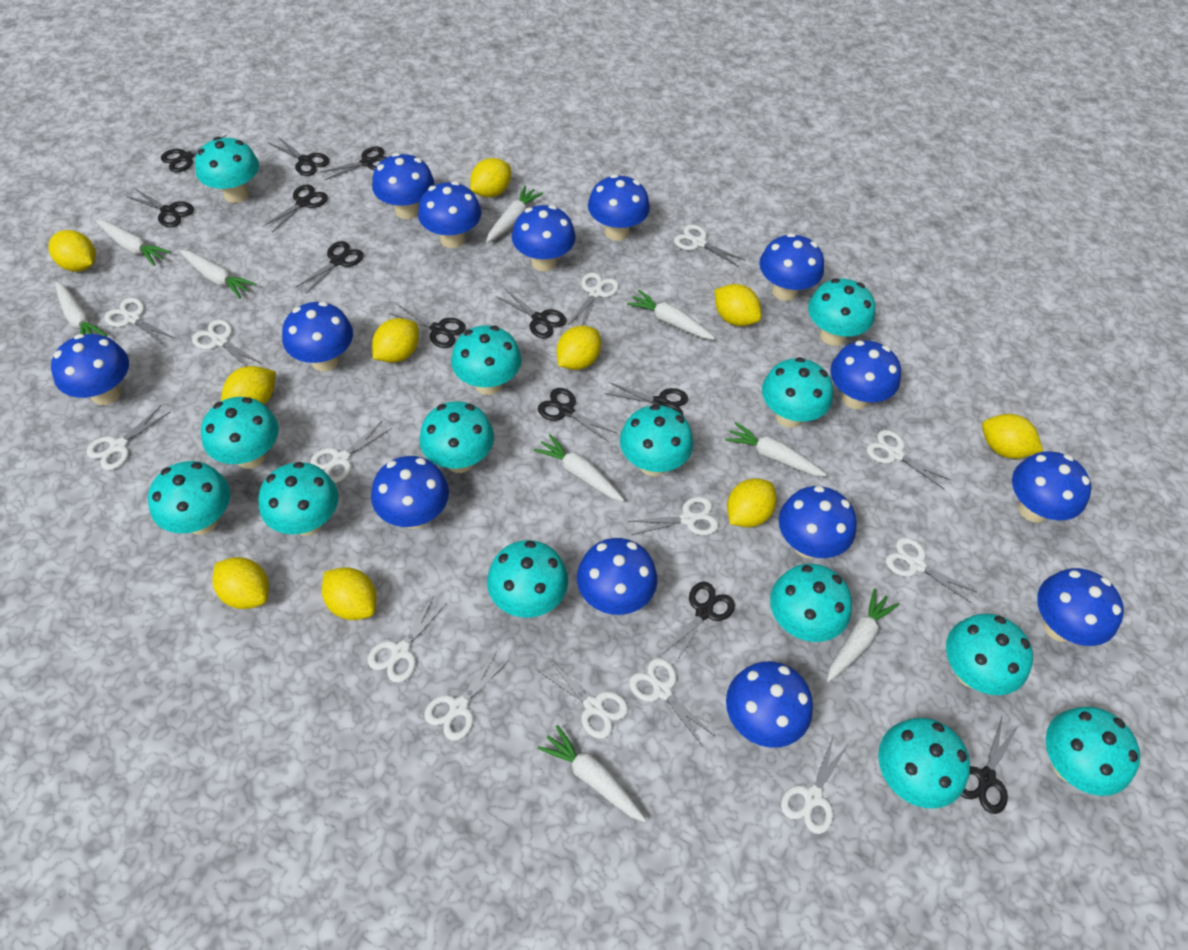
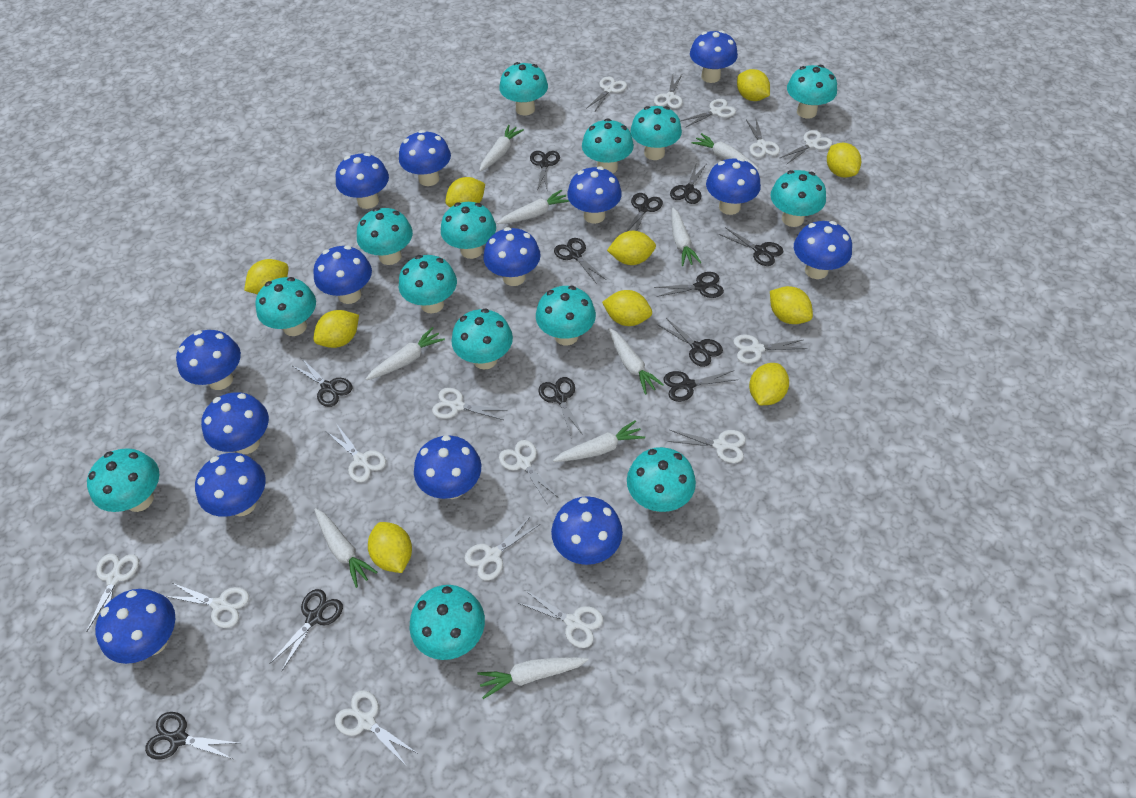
white scissors: [86,405,170,470] [104,297,176,346] [192,319,262,367] [310,420,392,483] [368,597,446,683] [425,652,509,741] [537,658,628,739] [568,272,619,326] [628,497,719,535] [629,658,715,747] [674,224,745,267] [781,734,850,834] [867,430,950,489] [886,537,977,603] = 14 -> [86,554,139,632] [165,583,249,628] [327,425,386,482] [335,690,417,765] [432,388,508,420] [464,516,540,581] [499,440,559,505] [519,590,603,648] [586,77,627,113] [654,73,683,109] [667,430,746,463] [681,99,736,127] [733,335,807,364] [746,119,780,158] [780,130,832,164] = 15

